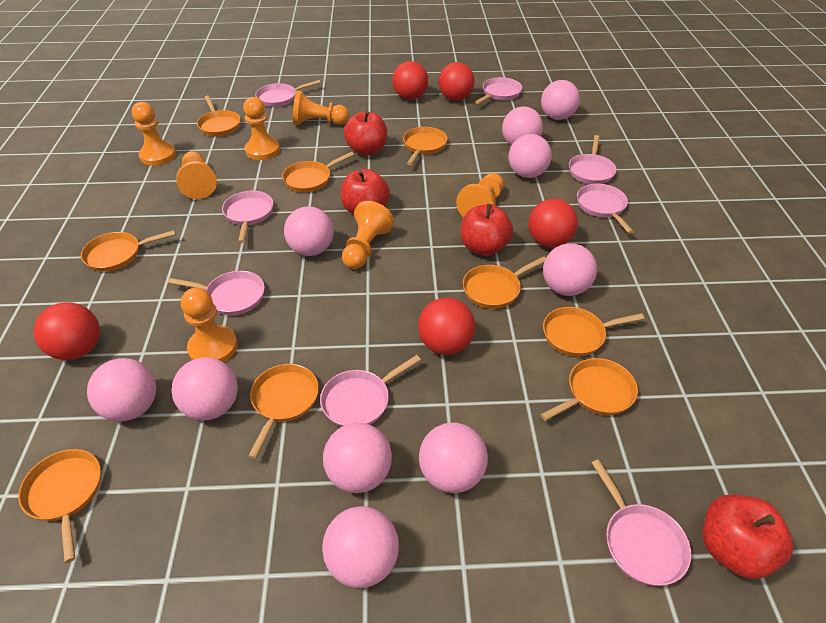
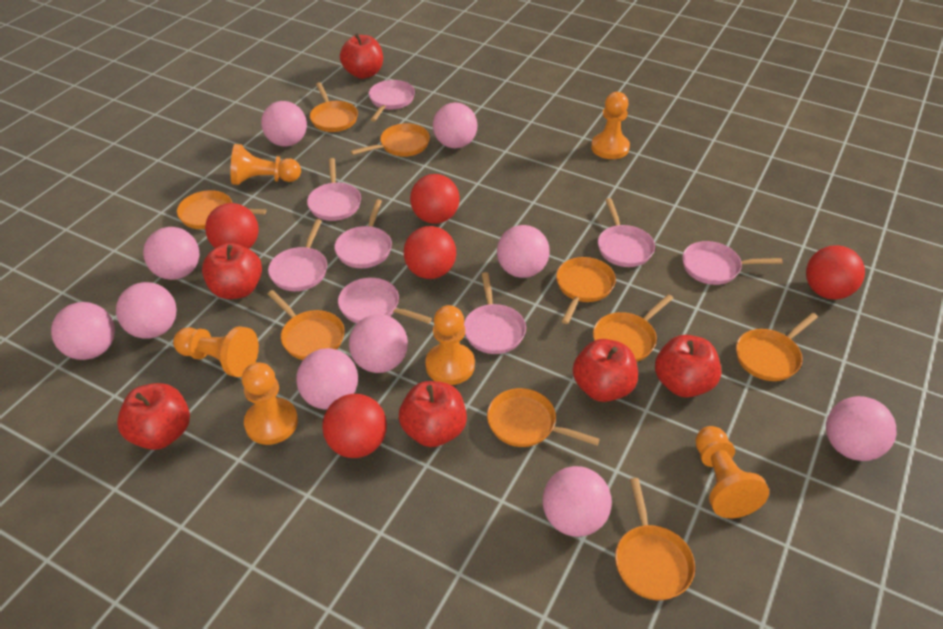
orange pawn: [132,102,176,166] [176,151,217,199] [181,287,238,362] [243,97,280,160] [293,90,349,125] [342,201,394,269] [456,173,504,217] = 7 -> [173,326,259,377] [231,144,301,185] [242,362,298,445] [425,305,475,385] [591,92,630,159] [695,426,769,518] = 6
red apple: [341,169,390,215] [344,111,387,156] [461,204,513,256] [702,494,793,579] = 4 -> [117,383,190,450] [202,243,262,299] [340,34,383,79] [399,381,467,447] [573,339,638,402] [655,335,721,398] = 6

